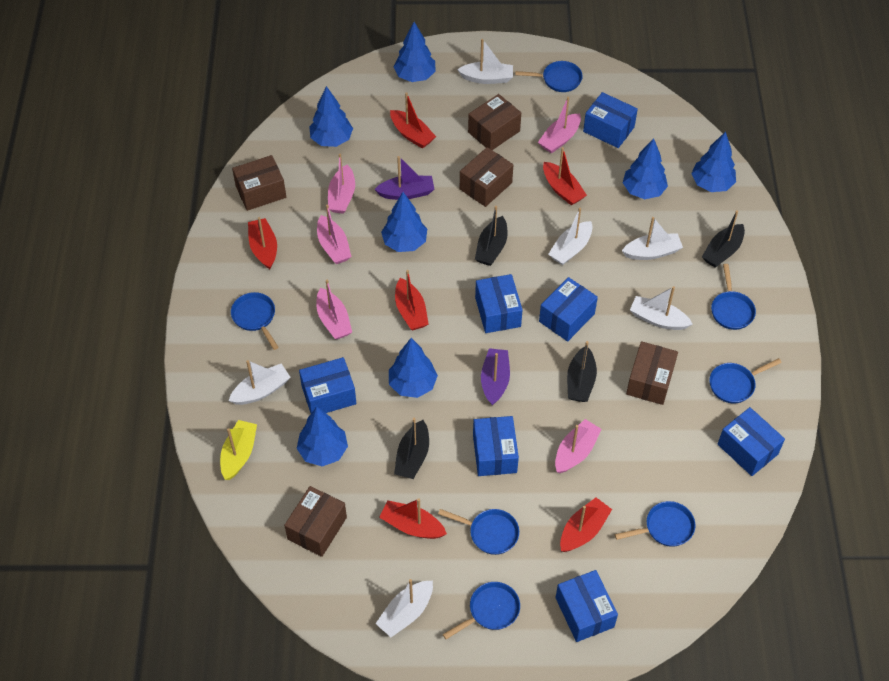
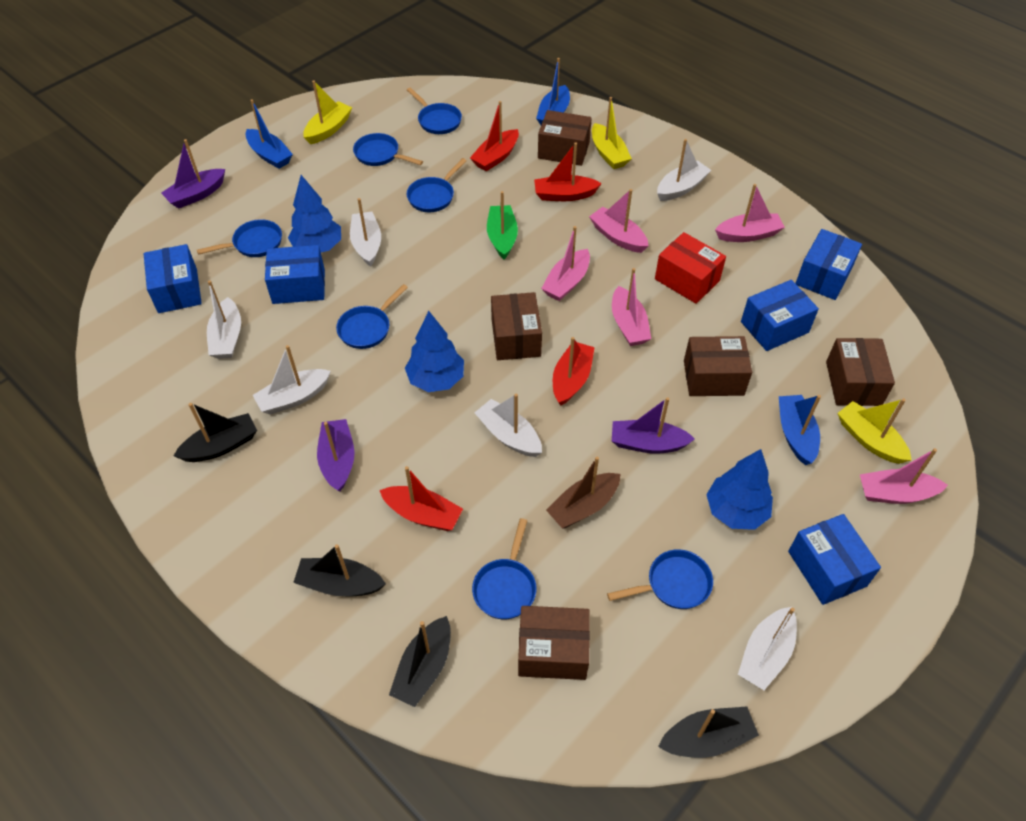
blue boat: none = 0 -> [245,99,293,169] [536,58,570,125] [779,395,821,465] = 3
blue box: [299,357,356,413] [473,416,519,476] [475,274,523,333] [539,277,598,342] [555,570,618,642] [583,92,638,148] [718,407,785,476] = 7 -> [143,244,202,313] [265,245,325,304] [741,280,819,351] [788,514,881,605] [795,229,862,300] = 5
blue tree: [297,407,348,466] [309,86,353,147] [381,192,427,252] [389,338,438,398] [394,22,436,82] [623,138,668,199] [691,131,736,192] = 7 -> [288,175,341,252] [405,311,464,392] [706,449,773,530] = 3
brown boat: none = 0 -> [546,457,620,528] = 1
green boat: none = 0 -> [487,191,518,259] = 1
purple boat: [374,156,434,200] [481,348,510,406] = 2 -> [161,139,225,209] [317,419,355,492] [612,397,695,454] = 3
red boat: [248,217,277,269] [379,498,447,539] [390,92,436,149] [395,270,429,330] [543,147,587,205] [560,497,612,552] = 6 -> [379,466,463,531] [470,101,519,171] [534,142,602,201] [553,337,595,406] = 4
red box: none = 0 -> [655,232,726,304] = 1
yellow boat: [220,420,257,480] = 1 -> [303,80,352,144] [592,97,632,169] [837,399,912,464] = 3

